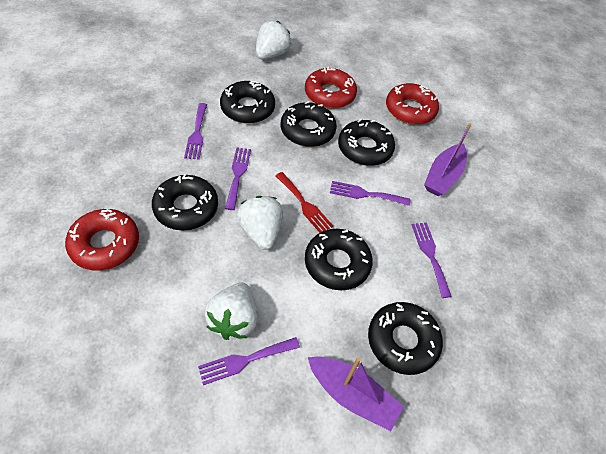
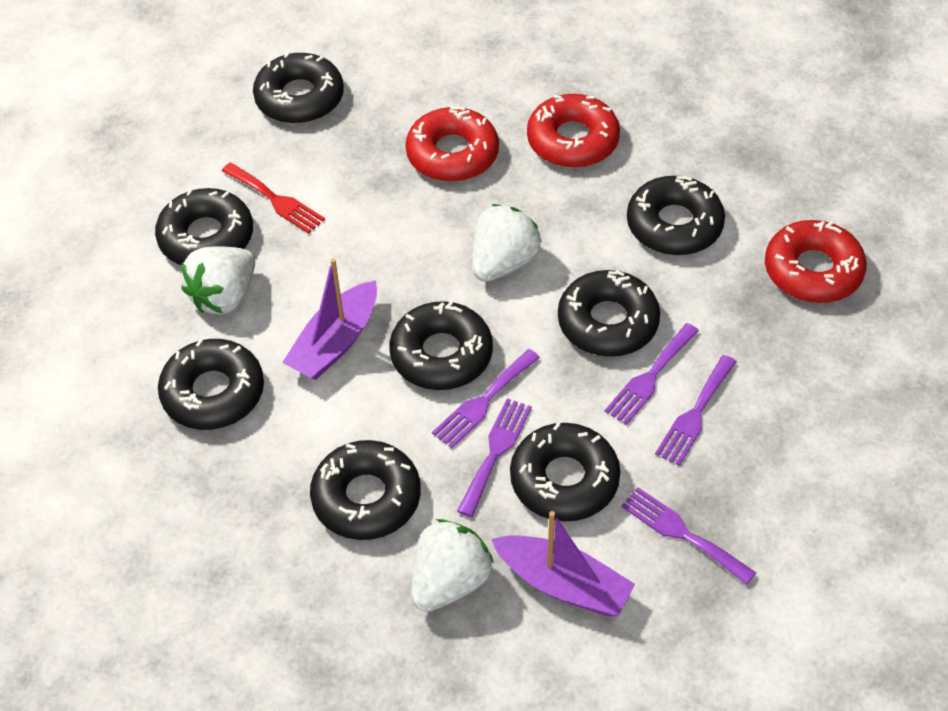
black donut: [152,174,218,230] [220,81,275,124] [281,101,337,147] [305,229,373,290] [338,119,395,166] [368,302,443,375] = 6 -> [155,188,253,265] [158,339,264,430] [253,52,344,124] [310,440,421,540] [389,301,493,390] [510,422,620,521] [558,270,660,357] [627,175,725,255] = 8

